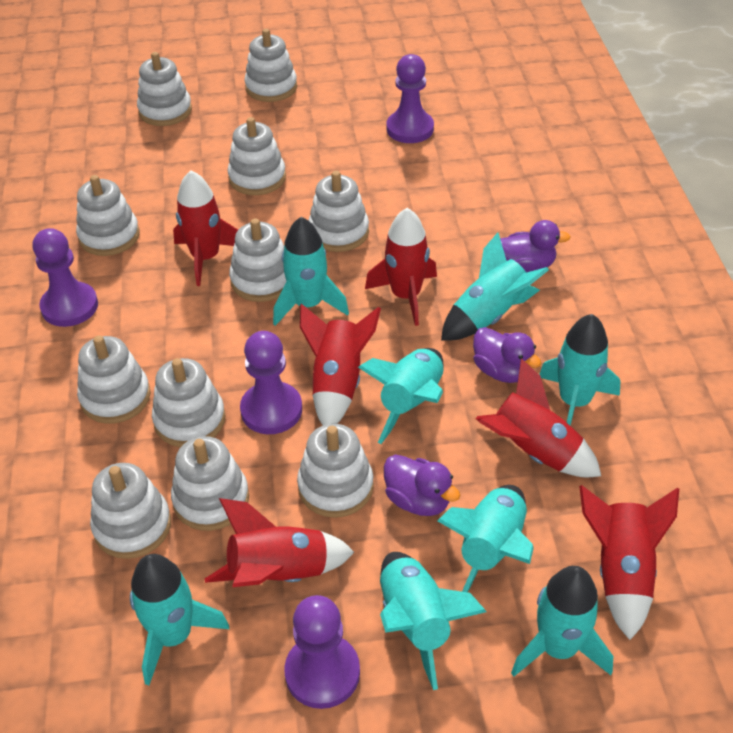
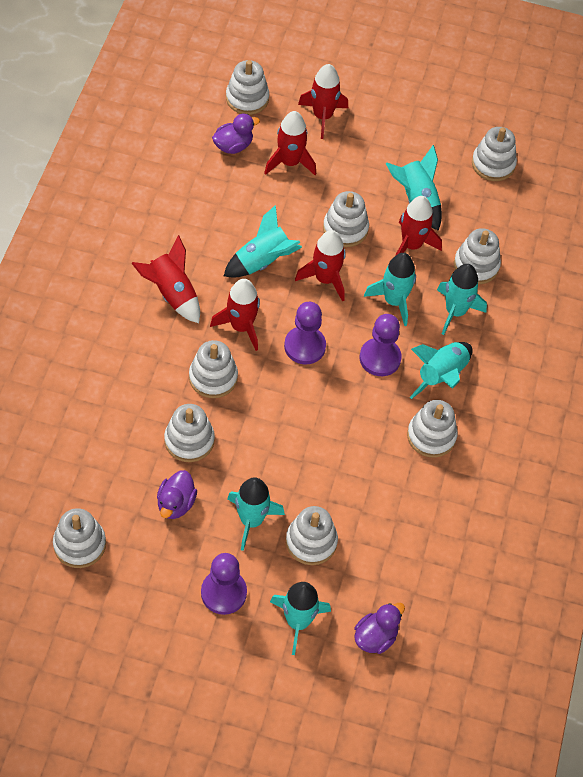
purple pawn: [32,228,98,327] [240,331,302,434] [284,595,360,709] [386,54,434,143] = 4 -> [201,553,247,615] [284,302,326,364] [360,314,402,376] = 3
turquoise rocket: [130,554,229,685] [273,217,349,326] [358,348,443,444] [380,552,486,690] [437,485,534,593] [441,233,549,340] [511,566,613,677] [539,314,621,426] = 8 -> [224,205,302,277] [228,477,285,551] [270,582,331,655] [364,253,416,326] [385,145,442,231] [410,342,473,399] [437,264,487,335] = 7
white stacking toy: [76,175,139,256] [77,335,151,424] [90,463,171,559] [137,52,192,126] [152,358,225,447] [171,436,249,531] [228,117,286,195] [229,218,287,302] [244,29,297,102] [297,424,374,518] [308,171,369,252] = 11 -> [53,508,106,568] [164,404,215,462] [189,340,238,398] [226,60,269,115] [286,506,338,565] [323,191,369,247] [407,400,458,458] [454,228,501,284] [472,127,517,181] = 9

